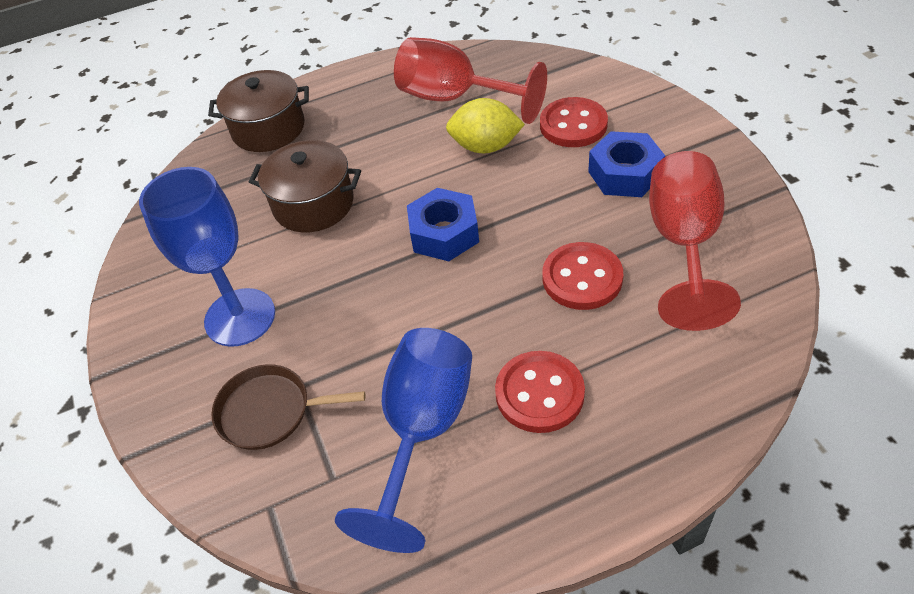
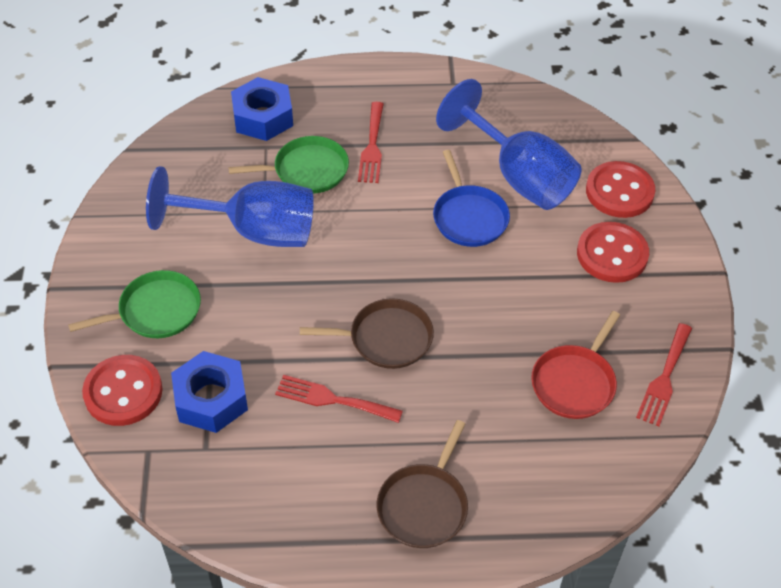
blue pan: none = 0 -> [433,150,510,247] = 1
brown pan: [211,364,365,450] = 1 -> [300,298,434,369] [377,420,468,548] = 2
brown pot: [208,70,309,152] [249,140,361,232] = 2 -> none = 0
green pan: none = 0 -> [68,270,201,338] [228,136,349,194] = 2
red fork: none = 0 -> [275,375,403,423] [358,102,384,183] [636,323,692,426] = 3
red goblet: [394,37,547,124] [649,151,741,331] = 2 -> none = 0
red pan: none = 0 -> [531,311,620,419] = 1
yellow lemon: [446,98,525,153] = 1 -> none = 0

